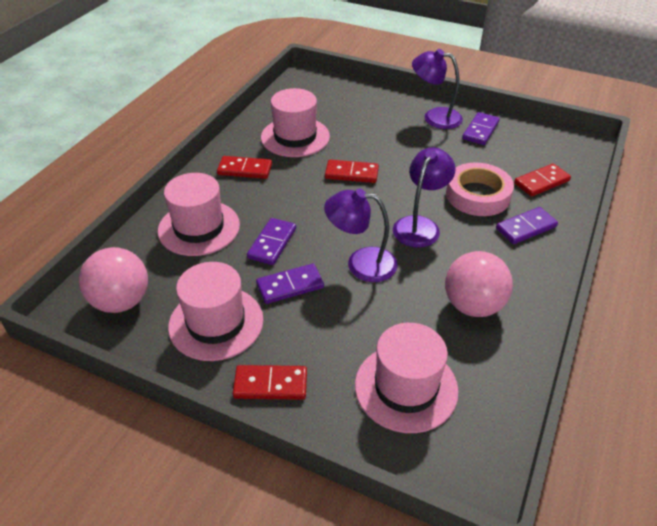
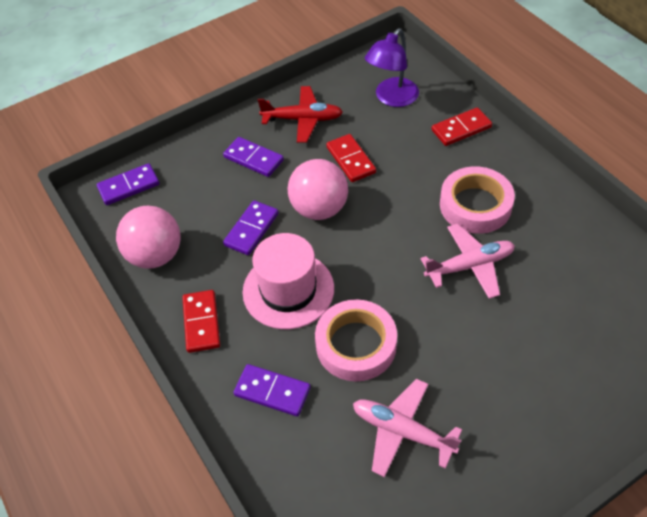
pink hat: [158,173,240,256] [168,262,263,361] [261,88,330,157] [355,323,459,433] = 4 -> [243,233,334,329] = 1
pink plane: none = 0 -> [353,379,462,477] [421,223,515,299] = 2
pink tape: [446,163,514,216] = 1 -> [315,299,397,381] [440,166,515,234] = 2
purple lamp: [324,189,398,282] [393,147,455,248] [412,49,463,129] = 3 -> [365,28,419,107] = 1
red domino: [217,156,272,179] [233,365,307,400] [325,160,379,183] [514,163,571,197] = 4 -> [182,290,220,353] [326,134,376,182] [432,107,492,146] = 3
red plane: none = 0 -> [258,86,343,143] = 1

